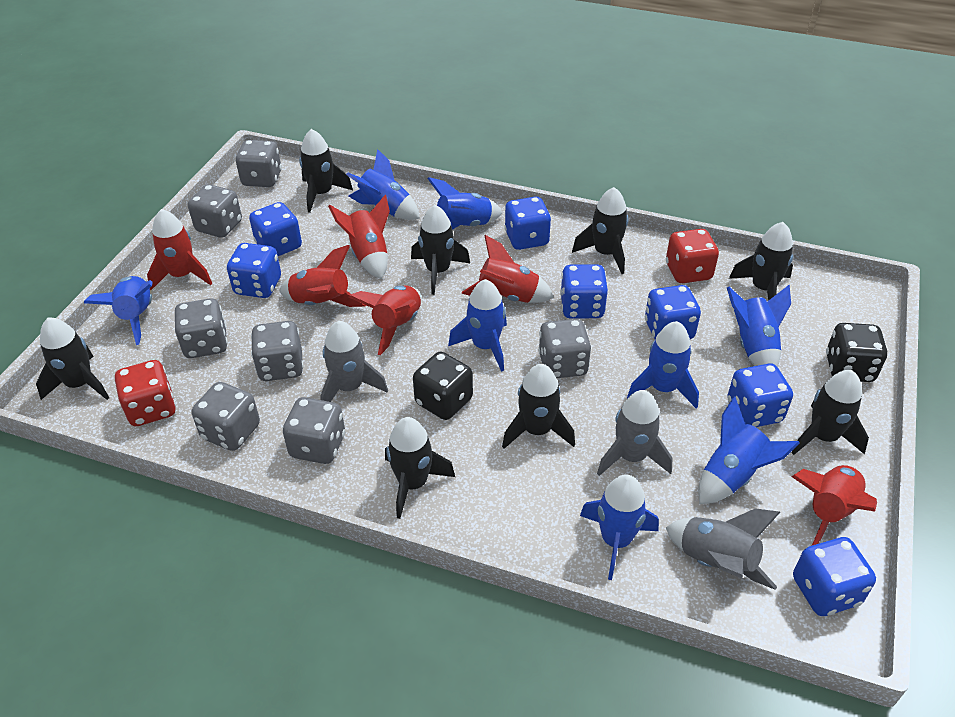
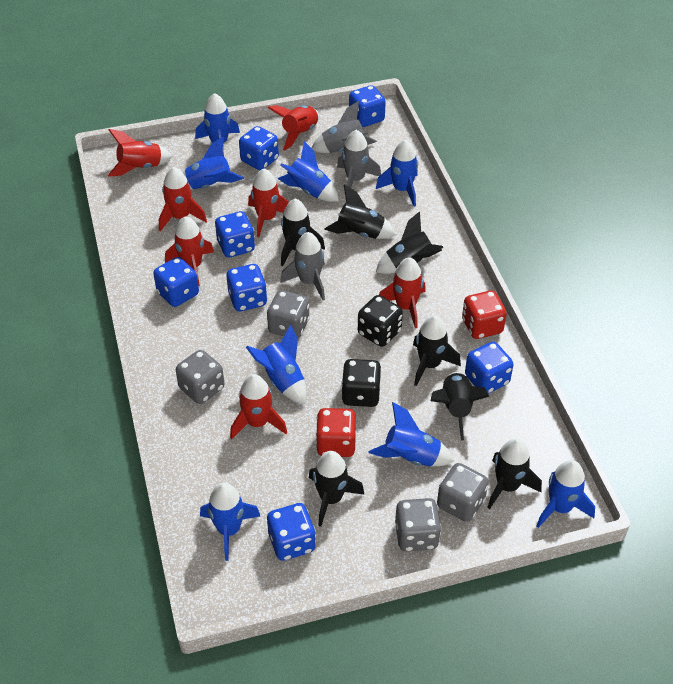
black rocket: [36,317,109,400] [299,129,353,213] [385,417,455,519] [411,205,470,295] [502,364,575,449] [572,187,629,274] [729,222,793,301] [791,370,869,455] = 8 -> [281,199,325,266] [309,451,365,527] [324,184,396,239] [376,211,444,274] [413,316,461,386] [431,372,490,440] [487,438,542,509] = 7
grey dice: [175,298,228,358] [188,184,242,238] [192,382,260,451] [235,140,282,187] [251,321,304,381] [283,397,345,464] [538,319,591,378] = 7 -> [176,350,225,404] [267,290,310,338] [395,498,441,551] [437,463,489,522] = 4
red rocket: [147,209,212,290] [279,245,366,307] [328,195,390,279] [349,285,421,355] [462,235,554,303] [792,465,877,545] = 6 -> [108,129,172,177] [159,167,207,231] [165,216,214,286] [230,374,287,439] [248,169,289,237] [268,105,319,150] [379,257,426,328] = 7

